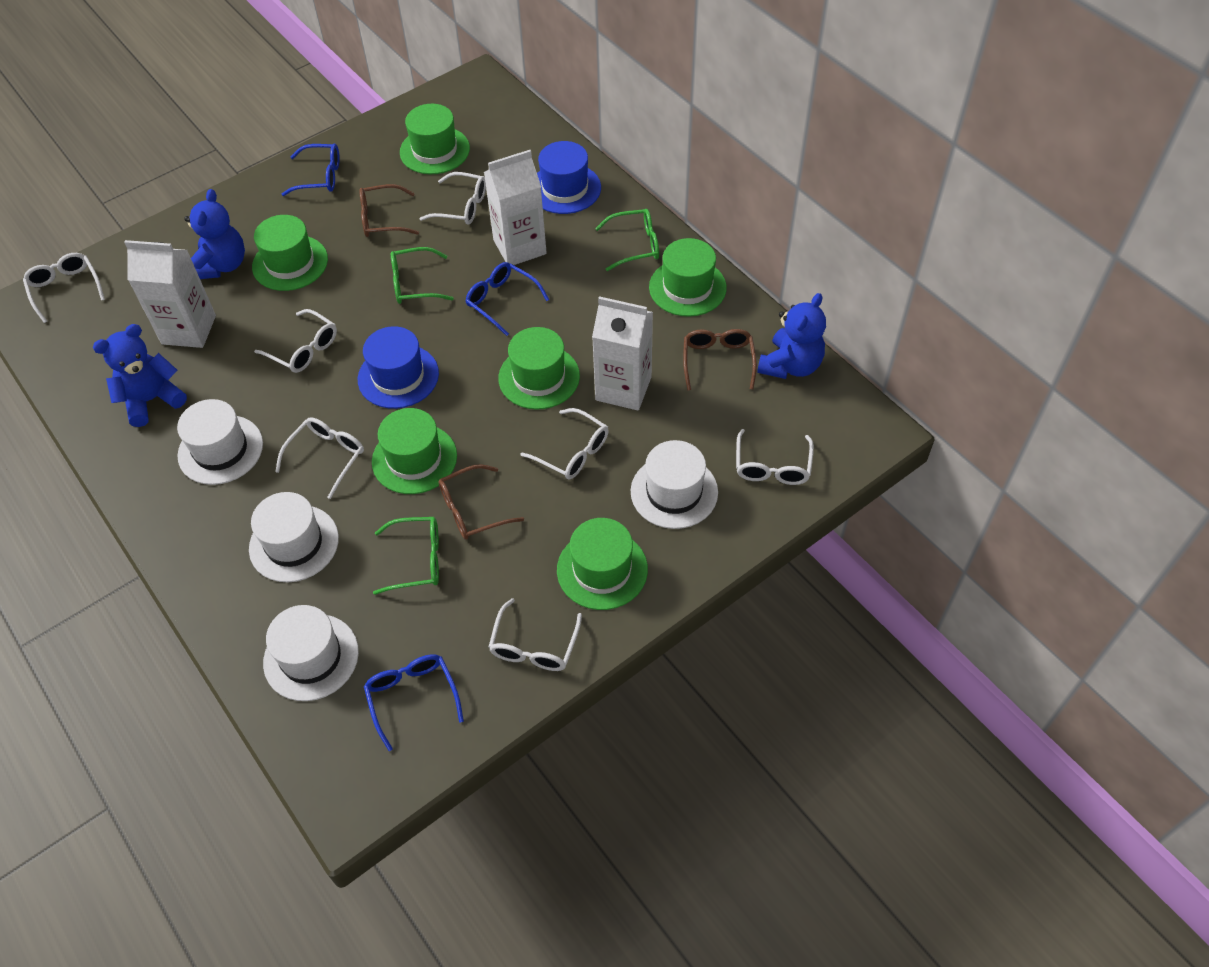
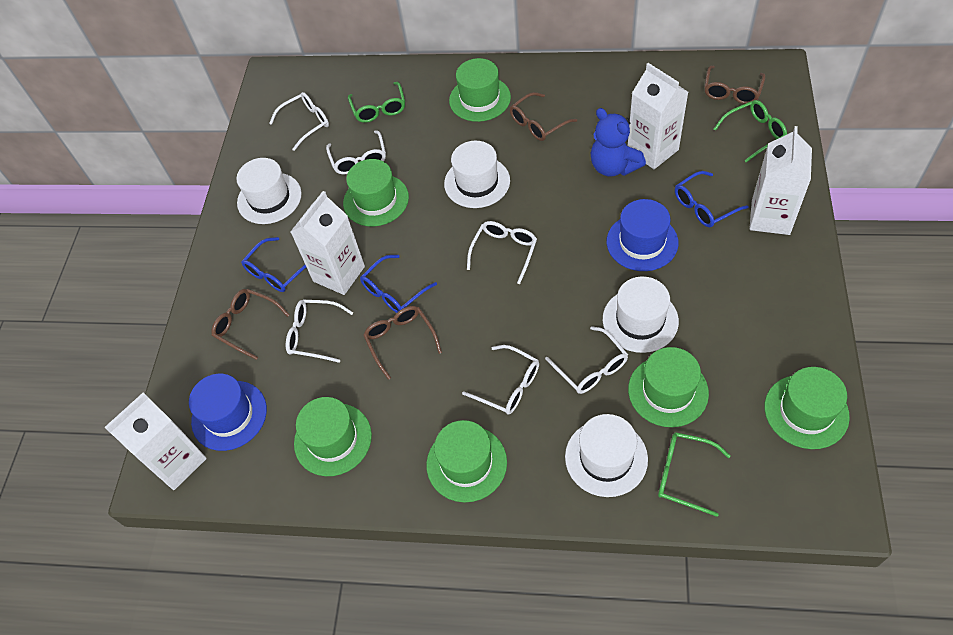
blue teddy bear: [93,324,187,427] [184,189,245,279] [757,293,826,379] = 3 -> [591,108,646,176] = 1
brown glasses: [359,184,419,237] [438,464,524,540] [683,329,757,391] = 3 -> [212,289,290,360] [363,306,442,380] [510,92,577,141] [704,66,765,104] = 4
white carton: [124,240,216,348] [484,150,547,265] [592,296,653,410] = 3 -> [104,392,207,490] [291,191,365,295] [628,63,688,169] [749,126,812,235] = 4
white glasses: [23,253,105,323] [254,309,337,373] [275,417,364,499] [419,172,486,225] [489,598,582,671] [521,408,609,480] [736,429,814,485] = 7 -> [269,92,329,151] [286,300,353,363] [326,130,386,174] [462,345,539,414] [467,221,537,284] [545,326,628,394] = 6

